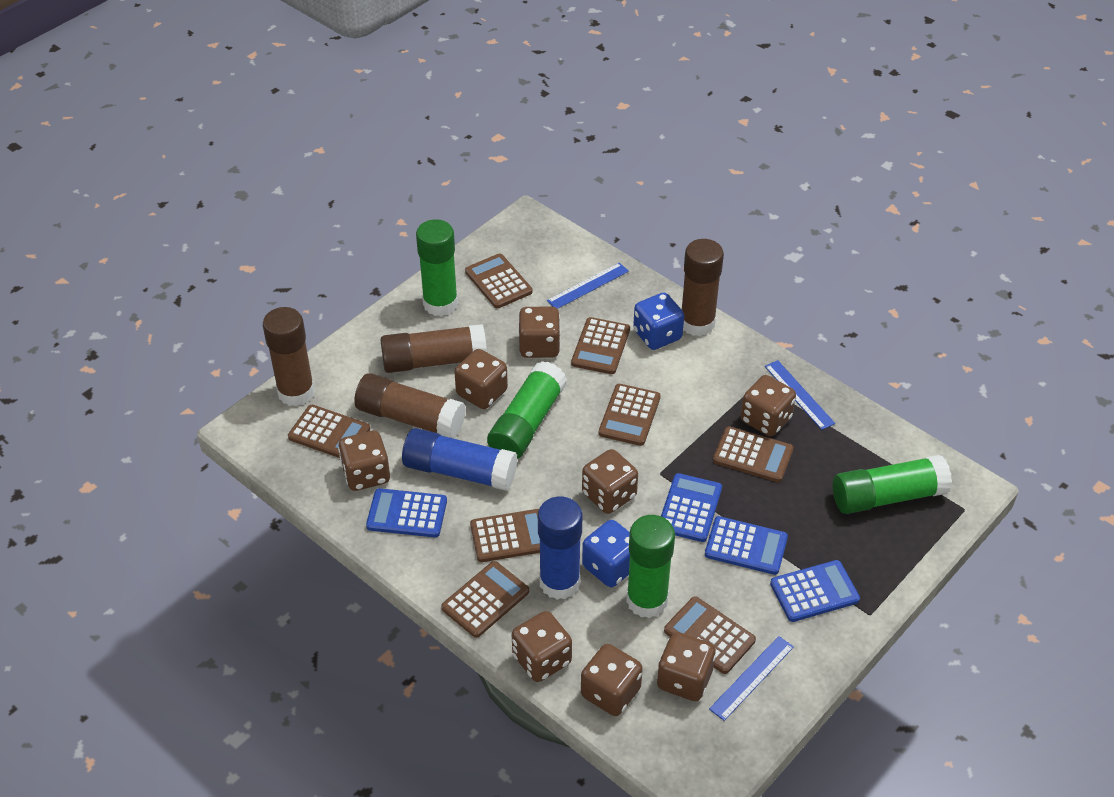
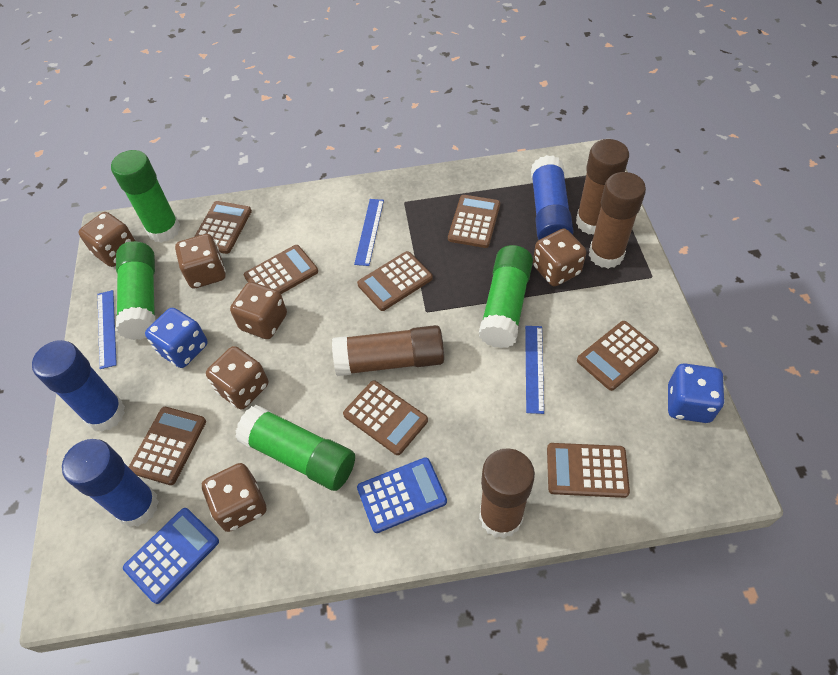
blue calculator: [366,488,447,538] [661,473,722,542] [705,516,788,575] [770,560,860,622] = 4 -> [123,508,219,604] [357,457,447,533] = 2
blue glue stick: [402,428,517,491] [538,497,582,600] = 2 -> [32,340,125,432] [62,439,159,527] [531,155,574,240] = 3
brown dice: [338,431,390,491] [454,349,508,409] [512,611,572,682] [518,306,561,358] [581,644,643,716] [582,449,638,514] [657,632,716,701] [740,375,796,436] = 8 -> [78,212,135,267] [175,234,226,288] [202,463,266,532] [206,346,268,409] [230,282,287,339] [533,229,586,286] = 6

